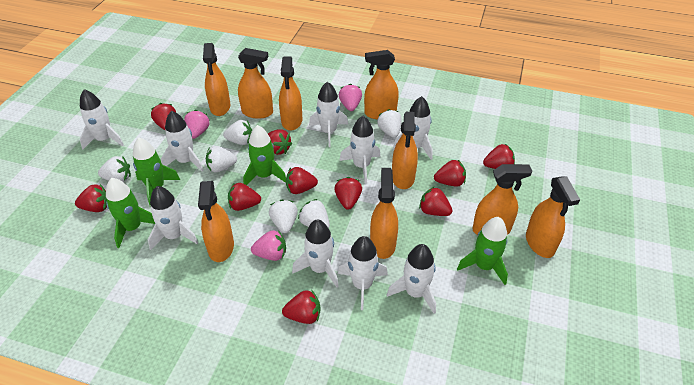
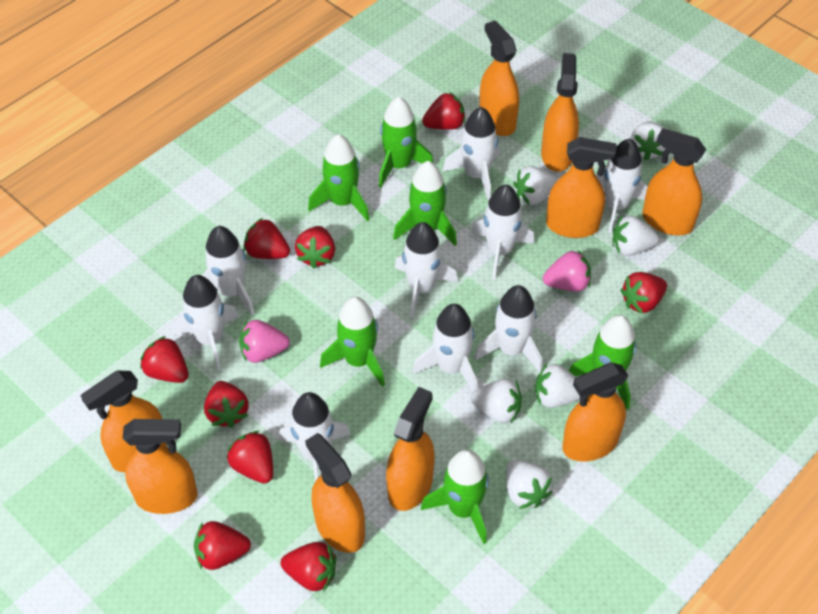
green rocket: [106,178,155,248] [133,138,180,207] [243,125,286,185] [457,217,508,285] = 4 -> [308,134,369,221] [320,297,385,387] [379,97,433,187] [393,161,457,246] [421,449,489,544] [569,315,636,410] = 6
pink strawberry: [184,110,210,139] [251,230,286,261] [339,84,362,111] = 3 -> [239,320,290,363] [543,250,591,292] = 2
red strawberry: [75,184,107,212] [151,103,176,130] [228,183,261,211] [268,129,292,155] [282,290,321,324] [286,167,318,194] [334,177,362,210] [419,186,453,216] [434,160,466,187] [483,144,515,169] = 10 -> [140,336,189,383] [194,521,251,570] [204,381,249,428] [227,431,273,483] [243,218,290,259] [281,542,336,592] [295,226,335,268] [422,92,465,130] [620,272,667,313] = 9

